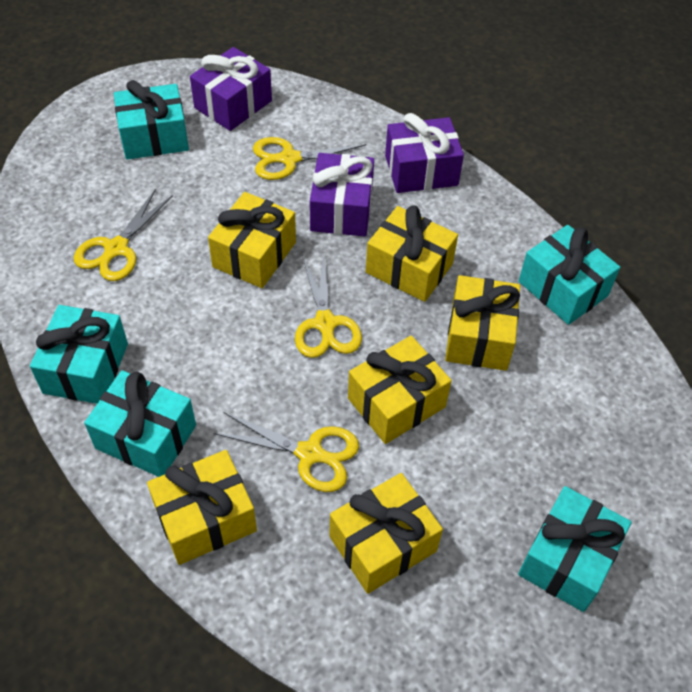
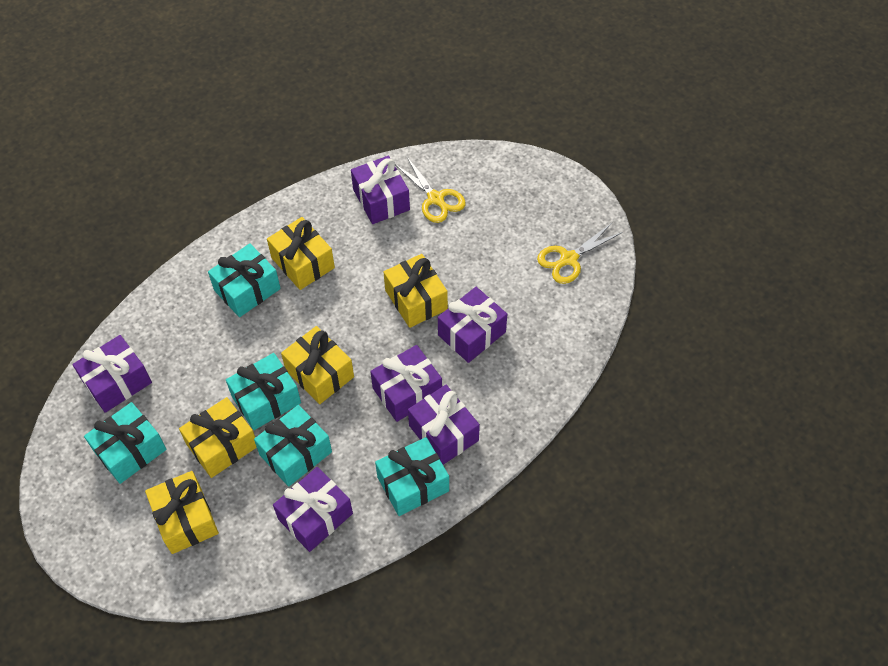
purple gift: [190,47,272,131] [310,153,374,236] [385,113,464,193] = 3 -> [72,335,152,413] [273,467,353,552] [351,156,410,224] [370,345,442,422] [408,385,480,465] [438,287,507,363] = 6
yellow gift: [147,450,257,565] [208,192,296,288] [329,473,443,594] [348,336,452,444] [366,205,458,302] [445,275,520,371] = 6 -> [145,471,219,554] [179,397,257,478] [267,217,335,290] [281,326,354,404] [384,254,448,328] = 5
yellow scissors: [74,189,173,281] [214,412,359,492] [253,137,366,180] [295,254,362,358] = 4 -> [395,157,466,223] [537,223,623,284] = 2

